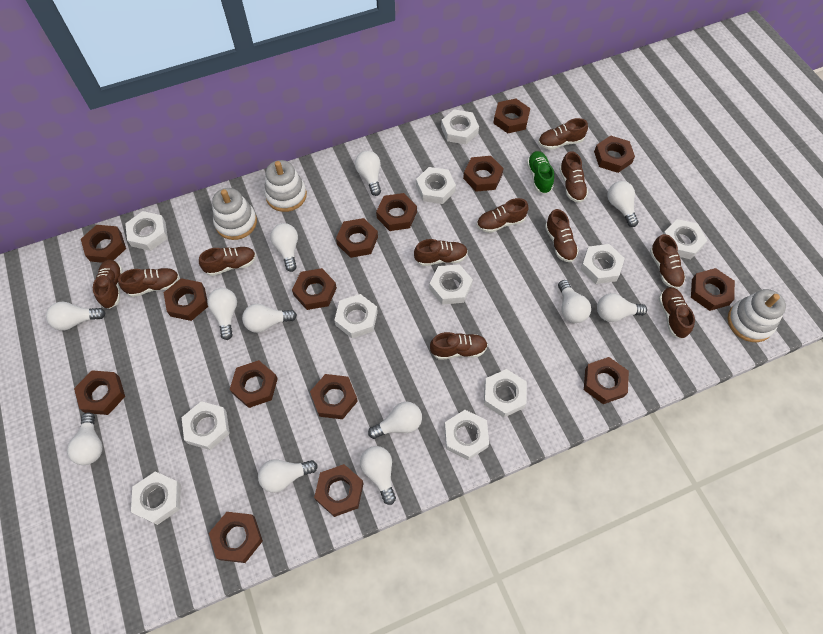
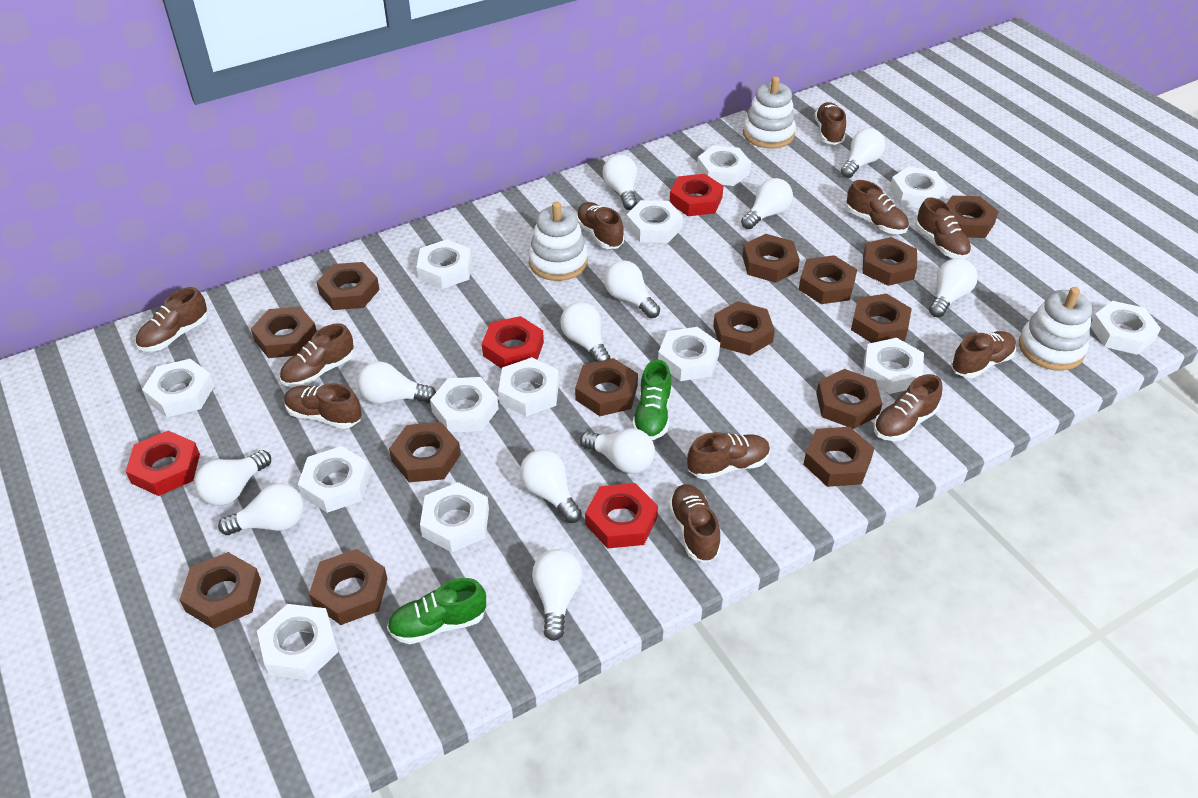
brown nut: [74,370,125,415] [81,225,126,263] [164,278,208,321] [209,512,263,563] [230,360,278,408] [292,268,337,310] [310,374,358,419] [314,464,364,517] [336,218,378,258] [376,193,417,231] [463,156,504,192] [493,98,530,133] [584,357,629,404] [594,135,635,173] [691,268,735,311] = 15 -> [180,552,261,629] [251,306,317,358] [309,549,387,625] [317,262,380,310] [389,422,461,482] [575,358,638,416] [713,301,775,355] [742,234,800,283] [798,255,857,304] [803,427,874,487] [816,369,882,429] [851,294,912,343] [862,237,917,286] [946,196,999,238] = 14
green shoe: [527,151,554,194] = 1 -> [387,578,486,644] [632,360,671,440] = 2
red nut: none = 0 -> [126,431,200,496] [482,316,544,369] [585,483,658,549] [670,174,724,216] = 4
white nut: [125,211,168,251] [131,471,181,525] [182,401,230,450] [334,294,378,338] [416,167,456,204] [429,264,473,305] [441,109,479,144] [444,410,489,460] [484,369,527,418] [580,244,625,284] [663,219,707,259] = 11 -> [142,359,215,417] [257,604,338,680] [298,446,370,513] [417,239,472,289] [420,482,489,552] [430,377,499,433] [498,357,559,417] [626,200,683,243] [658,327,720,381] [697,145,751,186] [863,338,924,394] [890,167,947,208] [1090,301,1161,355] = 13

